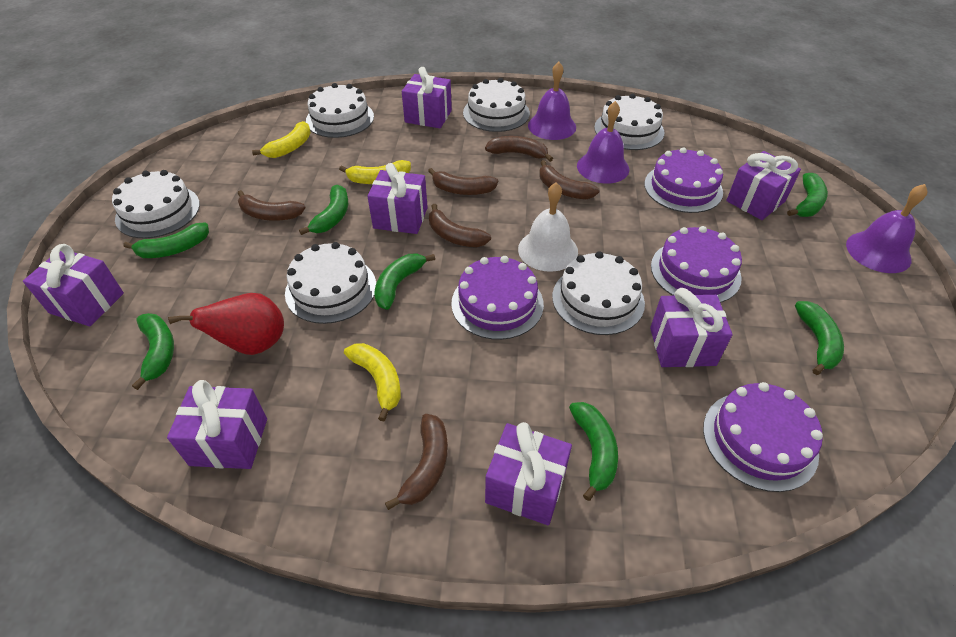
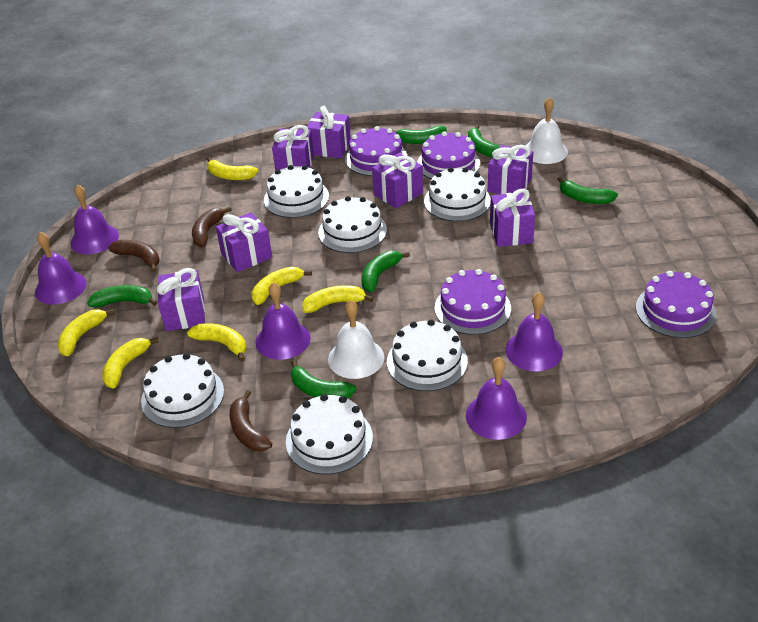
brown banana: [237,190,306,221] [385,414,448,510] [428,168,498,195] [429,204,491,247] [485,136,553,162] [539,160,600,199] = 6 -> [108,240,159,272] [192,207,232,247] [230,390,272,451] = 3
green banana: [124,223,209,258] [132,313,174,390] [299,185,348,235] [374,253,435,310] [569,402,618,501] [787,173,828,217] [795,301,844,375] = 7 -> [87,285,157,307] [291,360,356,398] [362,251,410,292] [392,126,447,144] [468,125,500,158] [557,177,618,204] = 6
purple bell: [528,62,576,140] [577,101,629,184] [846,184,928,273] = 3 -> [35,232,86,305] [70,184,119,254] [255,282,311,360] [466,357,527,440] [505,292,563,371] = 5
red pear: [168,293,284,355] = 1 -> none = 0
white bell: [518,182,578,272] = 1 -> [328,300,384,379] [526,97,568,164] = 2
yellow banana: [252,121,311,158] [339,160,411,184] [344,343,401,421] = 3 -> [57,309,115,356] [102,337,159,389] [187,323,246,362] [207,157,258,180] [251,267,312,305] [302,285,373,313] = 6

